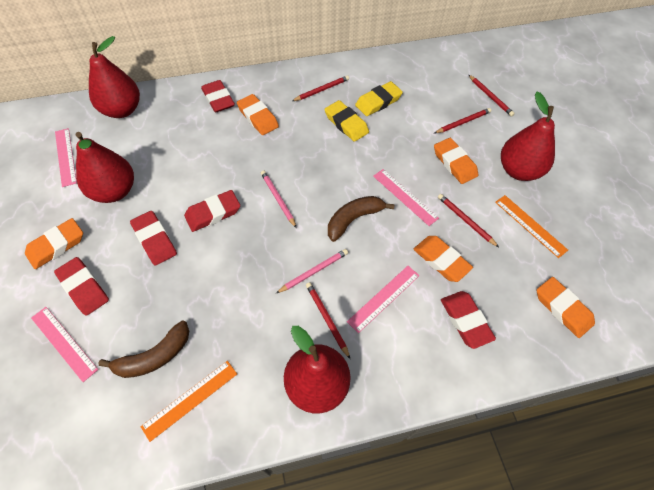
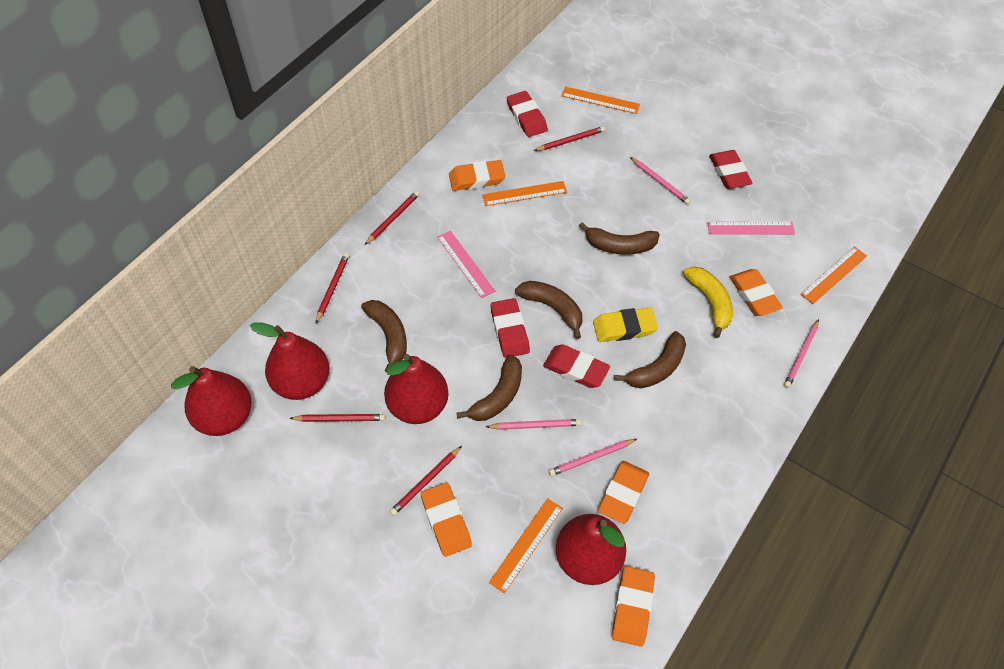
brown banana: [98,321,189,378] [328,196,395,242] = 2 -> [361,300,407,373] [456,354,522,421] [515,281,582,339] [579,222,660,255] [614,331,686,388] = 5
orange ruler: [141,361,237,442] [495,195,568,258] = 2 -> [482,181,567,206] [489,498,563,594] [561,86,640,114] [800,247,867,304] = 4
pink pencil: [261,170,296,228] [276,249,348,293] = 2 -> [486,419,581,430] [549,439,637,476] [630,157,691,205] [784,319,819,388] = 4
pink ruler: [31,307,98,382] [55,128,77,187] [347,266,420,333] [373,169,439,226] = 4 -> [437,230,495,298] [707,222,795,235] = 2
red eraser: [54,257,109,316] [130,211,177,265] [184,190,240,232] [201,80,235,113] [441,291,496,349] = 5 -> [491,298,530,358] [507,91,548,137] [543,344,610,388] [709,150,752,189] = 4
yellow banana: none = 0 -> [683,267,733,338] = 1
yellow eraser: [325,100,369,142] [355,81,403,116] = 2 -> [593,308,658,342] = 1

